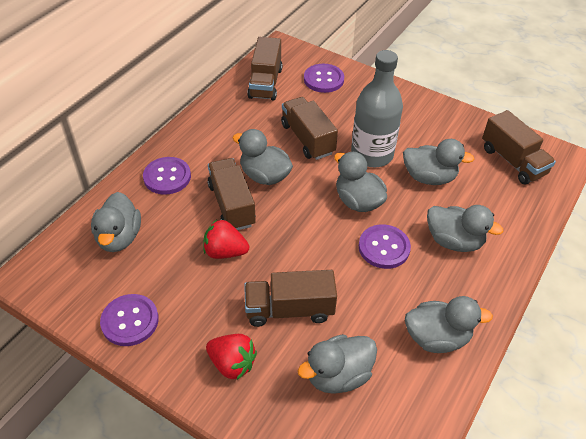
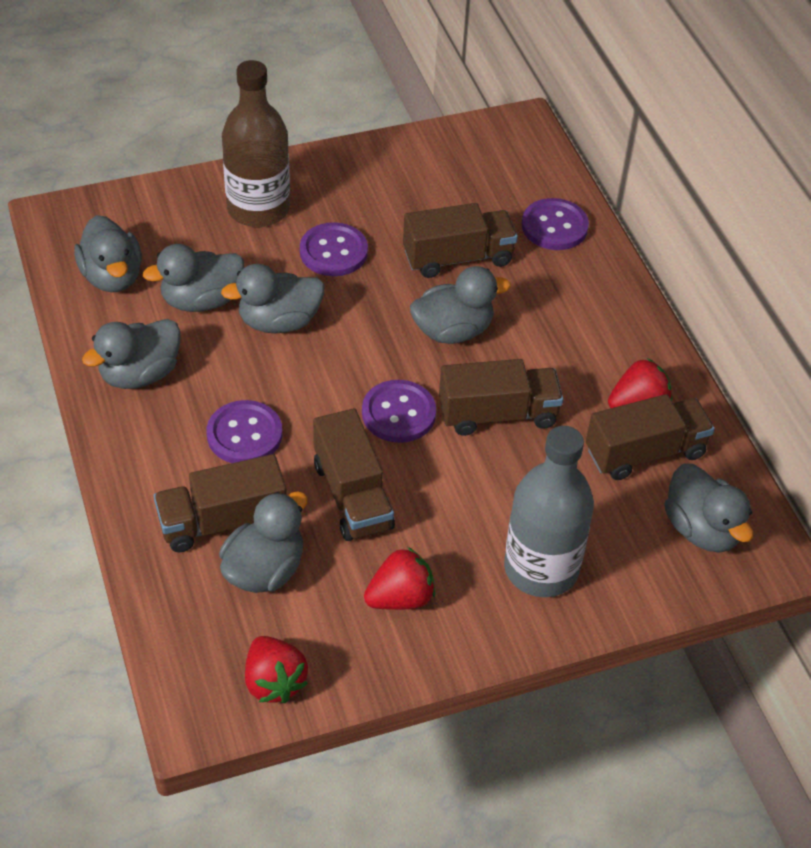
brown bottle: none = 0 -> [222,60,290,227] = 1
red strawberry: [203,220,249,259] [206,334,257,380] = 2 -> [245,636,308,703] [364,547,435,610] [608,358,672,408] = 3

